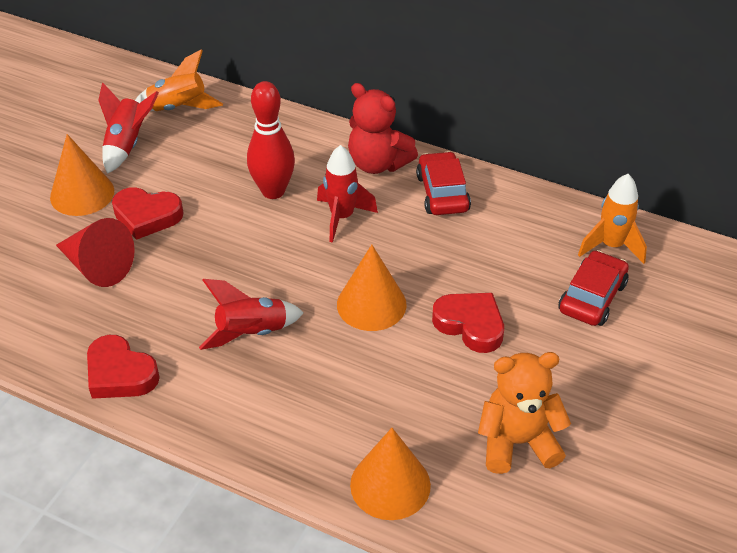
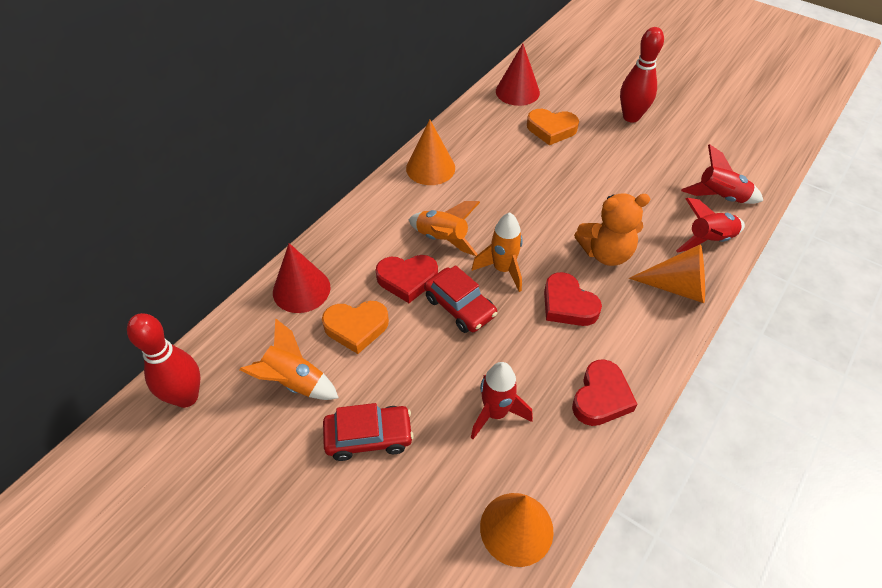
orange heart: none = 0 -> [322,301,389,354] [527,109,579,145] = 2
orange rocket: [135,50,223,111] [578,174,647,264] = 2 -> [240,319,339,400] [408,201,480,256] [472,212,523,292] = 3
red bowling pin: [247,81,295,199] = 1 -> [127,313,201,408] [620,27,664,123] = 2
red cone: [56,218,135,287] = 1 -> [273,243,331,313] [496,44,540,106] = 2
red teddy bear: [348,83,418,174] = 1 -> none = 0

